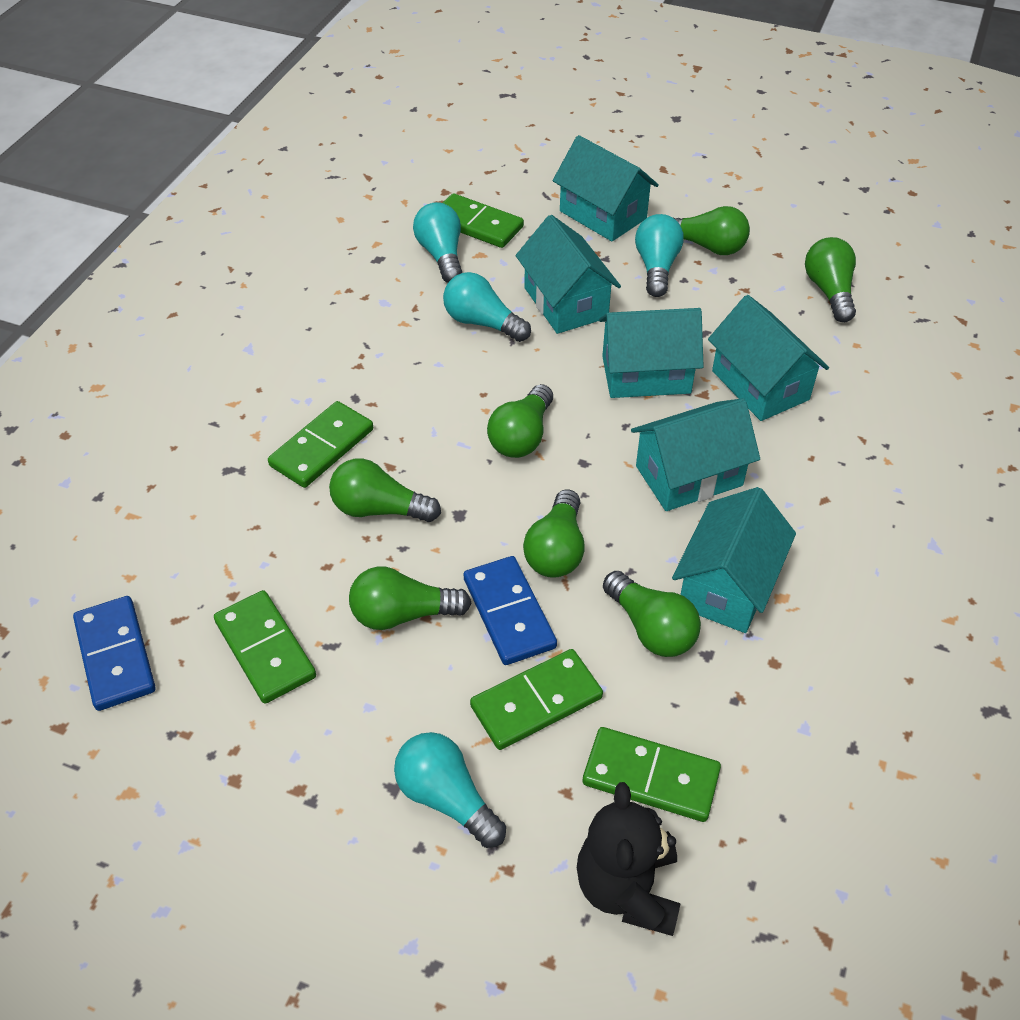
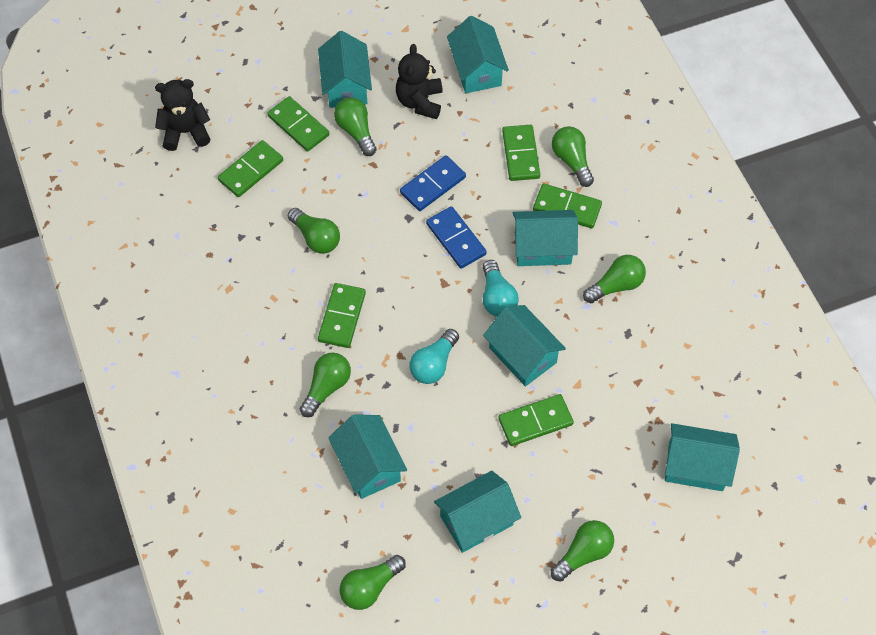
black teddy bear: [577,782,681,936] = 1 -> [155,79,210,151] [396,44,443,119] = 2
green domino: [214,590,316,704] [268,401,373,488] [443,193,524,248] [470,649,603,750] [583,727,721,822] = 5 -> [218,140,283,197] [267,96,329,152] [318,283,366,348] [498,394,574,446] [502,125,540,181] [533,183,602,228] = 6
turquoise house: [516,215,621,334] [553,135,659,241] [599,308,704,398] [631,398,760,511] [672,487,796,633] [708,295,829,421] = 6 -> [318,31,372,108] [329,414,407,499] [434,471,521,553] [447,16,509,93] [483,305,566,387] [513,210,578,266] [665,423,740,491] = 7
turquoise light bulb: [394,732,506,848] [413,202,462,283] [443,272,531,342] [635,214,684,297] = 4 -> [409,329,459,384] [483,260,519,317] = 2

